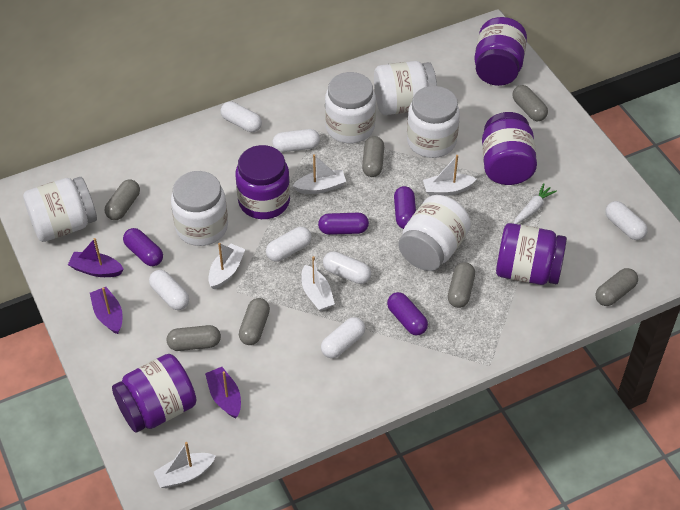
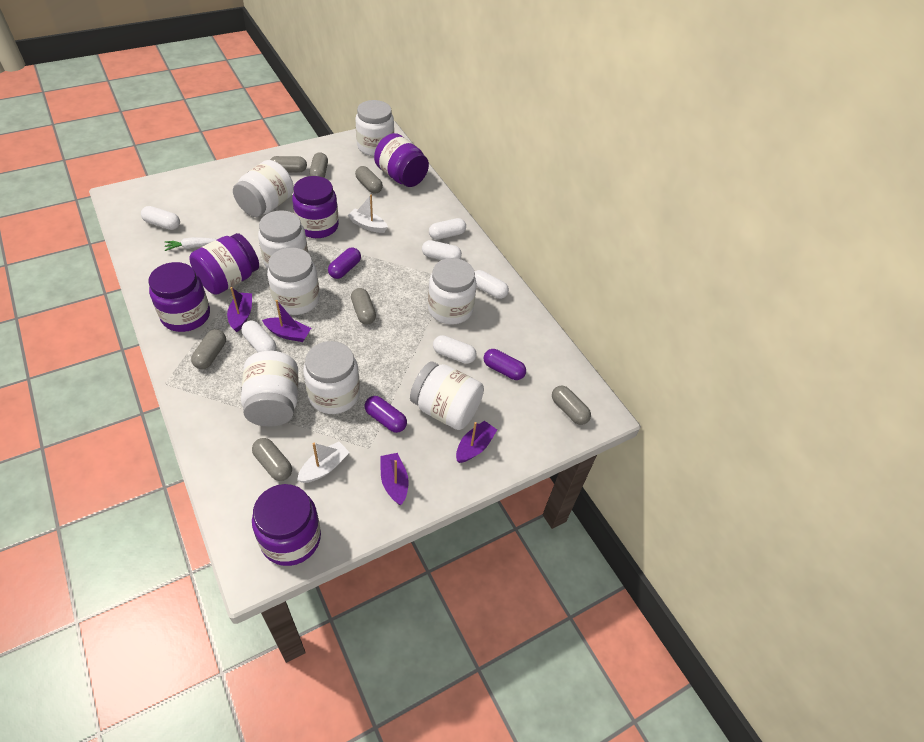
purple boat: [68,238,124,277] [90,287,122,334] [205,367,241,418] = 3 -> [227,287,252,332] [262,300,311,342] [380,453,409,505] [456,421,497,463] = 4
purple capsule: [123,228,163,266] [318,213,369,235] [387,292,428,335] [394,186,416,229] = 4 -> [328,248,361,279] [365,396,407,433] [484,349,526,380] = 3
white boat: [154,442,216,488] [208,243,245,289] [293,154,346,194] [301,256,335,311] [423,155,476,196] = 5 -> [297,441,350,483] [348,194,388,233] = 2
white capsule: [149,270,189,310] [221,101,262,132] [266,227,312,262] [273,129,320,152] [321,317,365,358] [323,251,371,284] [605,201,648,240] = 7 -> [141,206,180,230] [241,320,276,352] [422,240,462,260] [429,218,466,240] [433,335,476,364] [475,270,509,299] = 6
white jar: [23,177,97,242] [171,171,228,246] [325,72,376,143] [374,61,437,115] [398,195,471,271] [407,86,460,158] = 6 -> [233,160,294,217] [241,351,299,427] [258,210,308,269] [267,247,320,315] [303,341,360,414] [356,100,394,156] [410,362,484,430] [428,258,477,325] = 8

